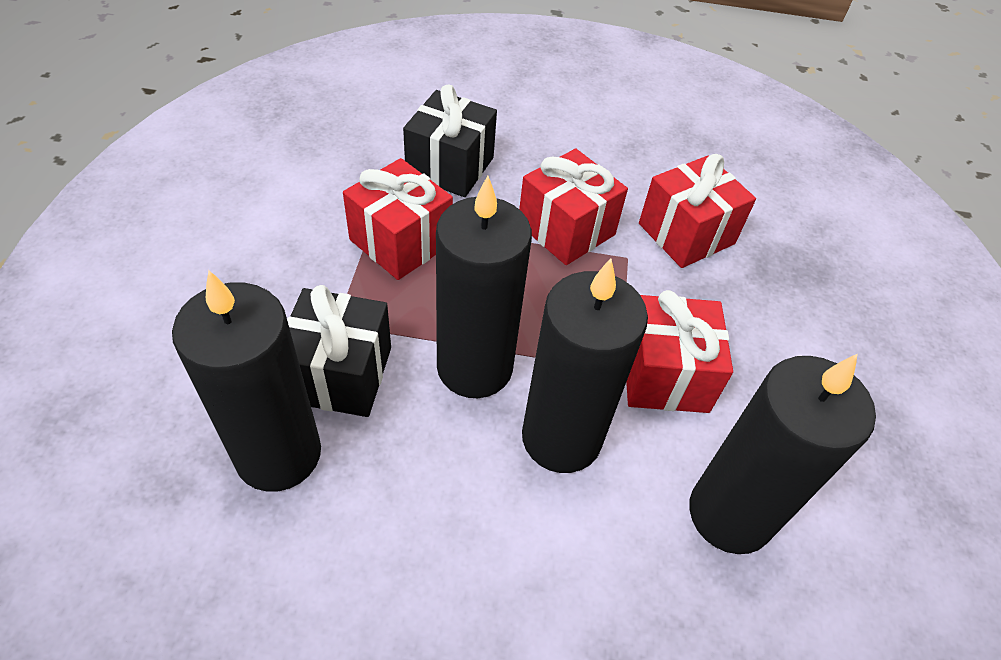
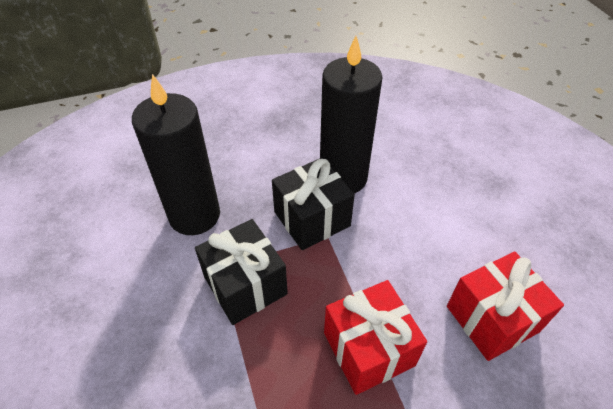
black candle: [172,270,321,492] [436,176,532,398] [522,258,648,473] [689,354,876,554] = 4 -> [132,74,220,235] [320,36,383,193] = 2
red gift: [343,158,453,280] [519,149,628,265] [626,290,733,413] [639,154,756,268] = 4 -> [324,280,427,395] [447,251,564,361] = 2

